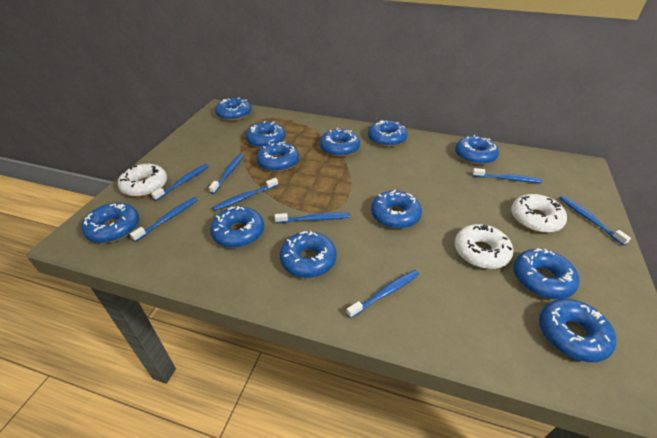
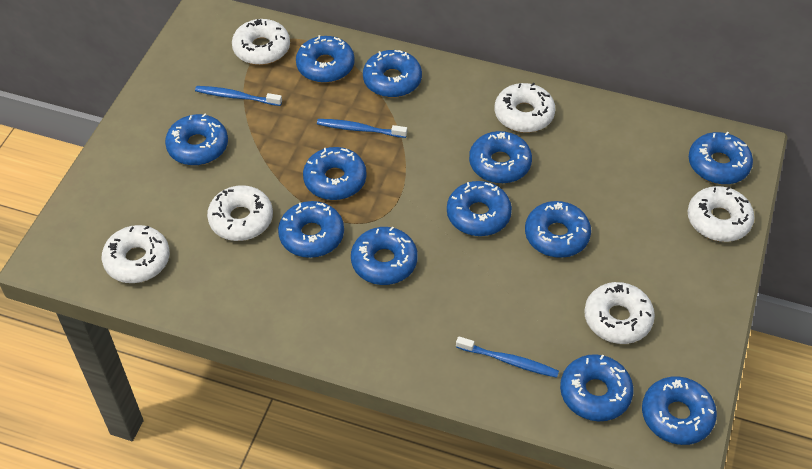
blue toothbrush: [130,197,198,242] [151,164,209,201] [209,154,244,194] [212,178,278,211] [275,212,350,223] [346,270,419,318] [472,168,543,183] [559,196,631,245] = 8 -> [195,86,282,106] [317,119,407,138] [456,336,559,378] = 3
white donut: [118,164,167,197] [455,224,513,269] [511,194,567,233] = 3 -> [102,225,170,283] [207,185,273,241] [232,19,290,65] [495,83,555,133] [584,282,655,344] [688,186,754,242] = 6

